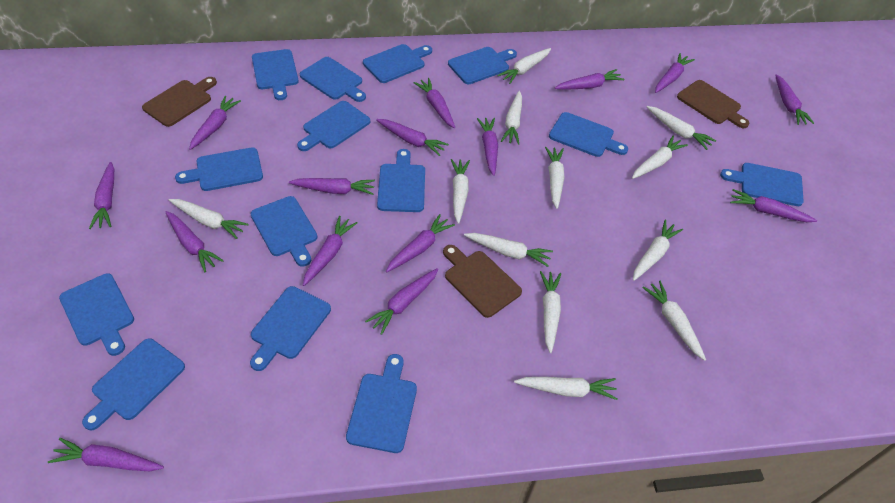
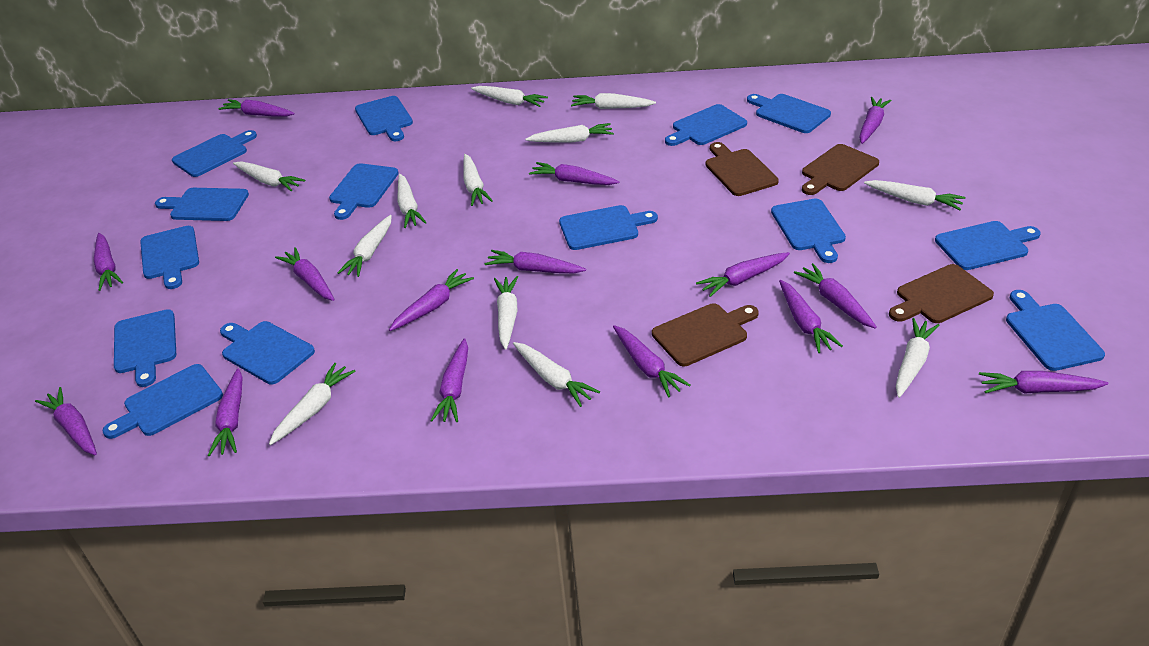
brown cutting board: [142,77,217,127] [443,245,522,318] [677,80,749,128] = 3 -> [652,303,759,366] [705,142,779,196] [802,144,879,195] [889,264,994,323] = 4

